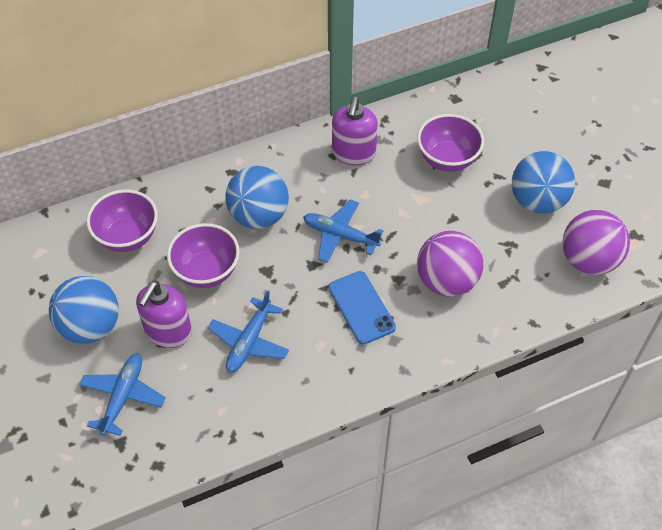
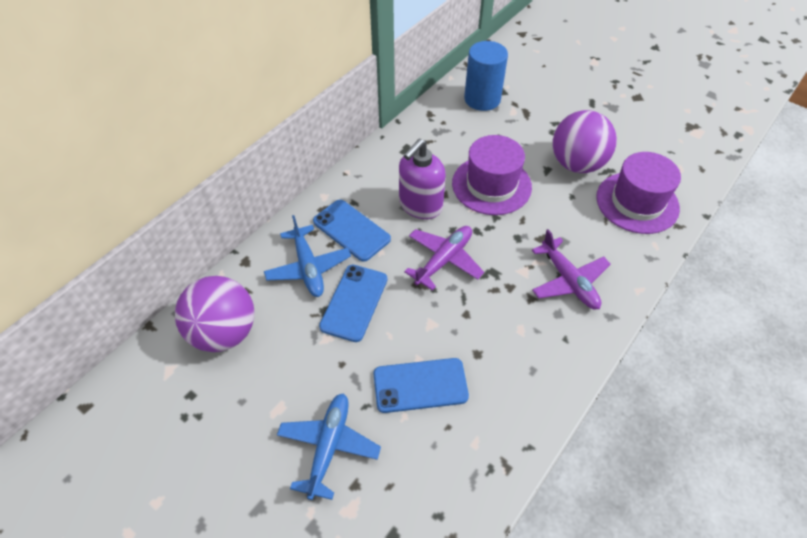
blue ball: [49,276,119,344] [225,166,289,229] [512,151,575,214] = 3 -> none = 0
blue cylinder: none = 0 -> [464,41,508,111] = 1
blue phone: [328,271,396,345] = 1 -> [313,200,391,262] [319,265,387,342] [373,358,469,413] = 3
blue plane: [79,353,166,436] [208,291,289,373] [303,199,383,263] = 3 -> [264,215,351,297] [277,393,381,500] = 2
purple bowl: [87,189,158,252] [167,223,240,288] [417,114,484,172] = 3 -> none = 0
purple hat: none = 0 -> [452,135,532,215] [596,152,681,234] = 2
purple plane: none = 0 -> [404,226,484,290] [532,229,611,309] = 2
purple soap dispenser: [136,281,192,348] [332,96,378,165] = 2 -> [399,139,446,219] = 1

